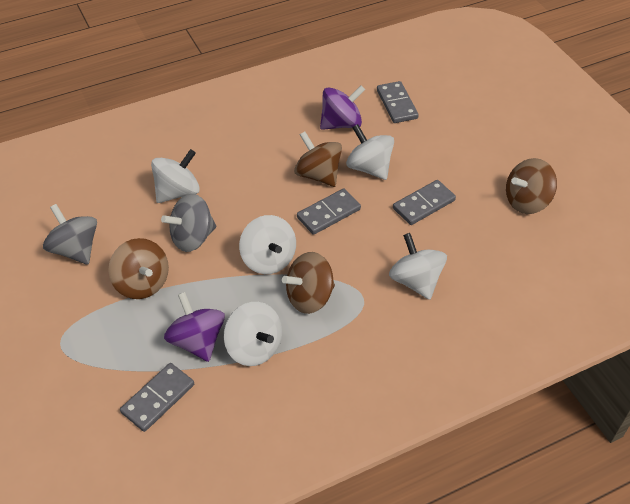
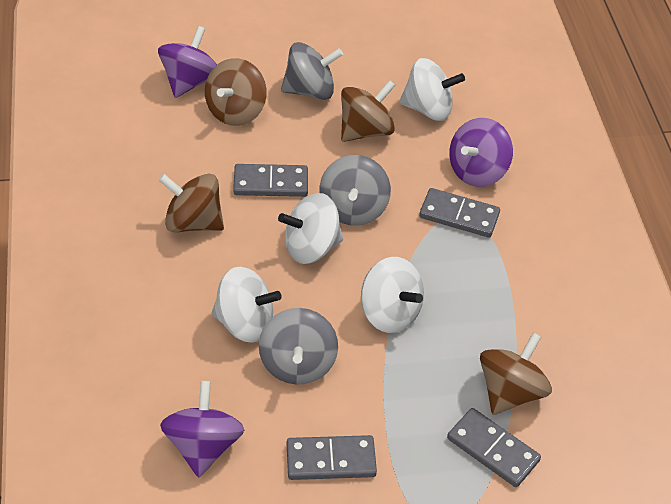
grey spinning top: [43,204,97,265] [161,194,216,252] = 2 -> [259,308,338,385] [281,42,343,100] [320,155,391,226] = 3
purple spinning top: [164,292,225,362] [320,85,365,130] = 2 -> [158,26,217,98] [160,381,244,477] [449,118,513,187] = 3
white spinning top: [151,149,200,203] [224,302,282,366] [239,215,296,274] [346,124,394,180] [389,233,447,300] = 5 -> [212,267,282,343] [278,193,343,264] [361,257,424,333] [399,58,465,121] = 4

